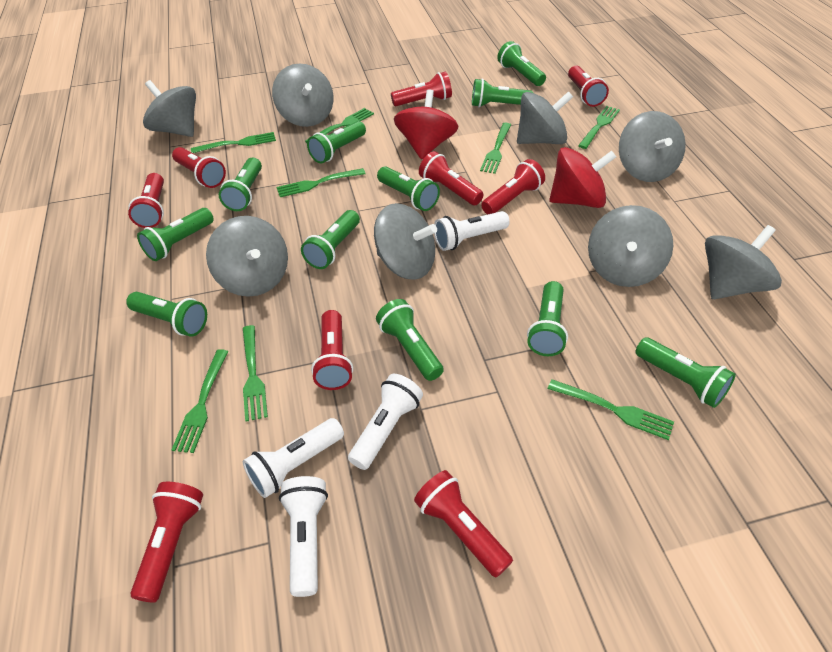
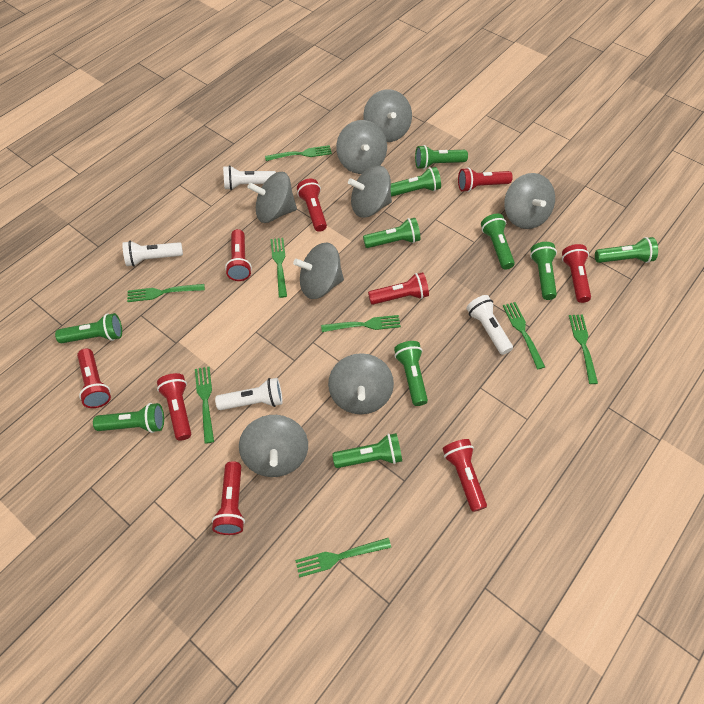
green flashlight: [126,292,207,337] [137,208,214,261] [219,158,262,211] [301,210,360,269] [307,121,366,163] [376,299,444,381] [377,166,440,211] [472,78,533,107] [497,41,546,86] [527,281,568,356] [636,337,736,408] = 11 -> [55,313,122,343] [93,403,164,433] [332,433,402,468] [363,218,420,248] [390,167,441,197] [394,341,428,406] [415,145,468,169] [481,214,515,269] [530,242,557,300] [595,237,658,263] = 10
red spinning top: [394,89,458,159] [549,147,616,208] = 2 -> none = 0

